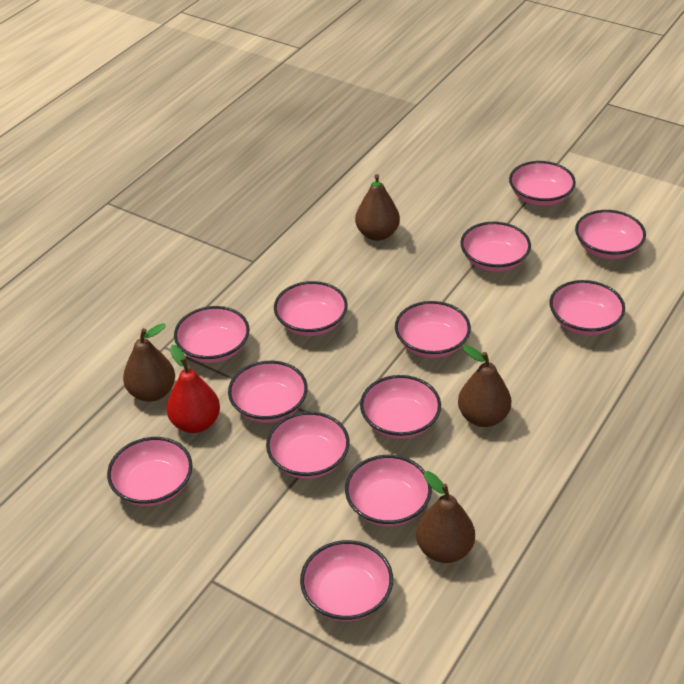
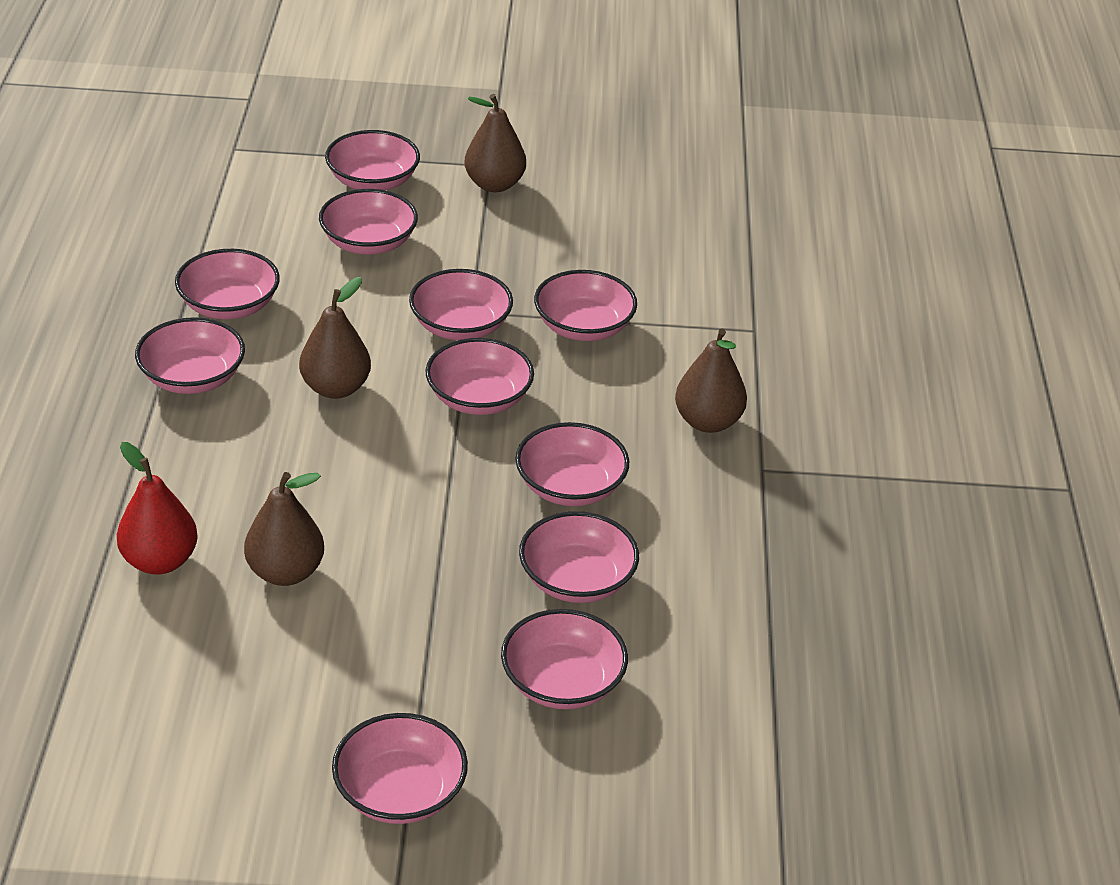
pink bowl: [107,437,193,506] [174,306,249,363] [228,361,308,423] [266,412,350,479] [274,281,348,336] [300,540,393,621] [345,455,432,526] [360,375,441,439] [395,301,471,358] [460,222,531,272] [509,161,576,206] [549,280,625,336] [575,210,646,259] = 13 -> [135,317,245,394] [175,249,280,319] [319,189,418,255] [325,130,420,190] [332,713,468,824] [409,269,513,340] [425,338,534,415] [501,609,628,709] [515,422,629,506] [519,511,639,603] [534,270,637,341] = 11

